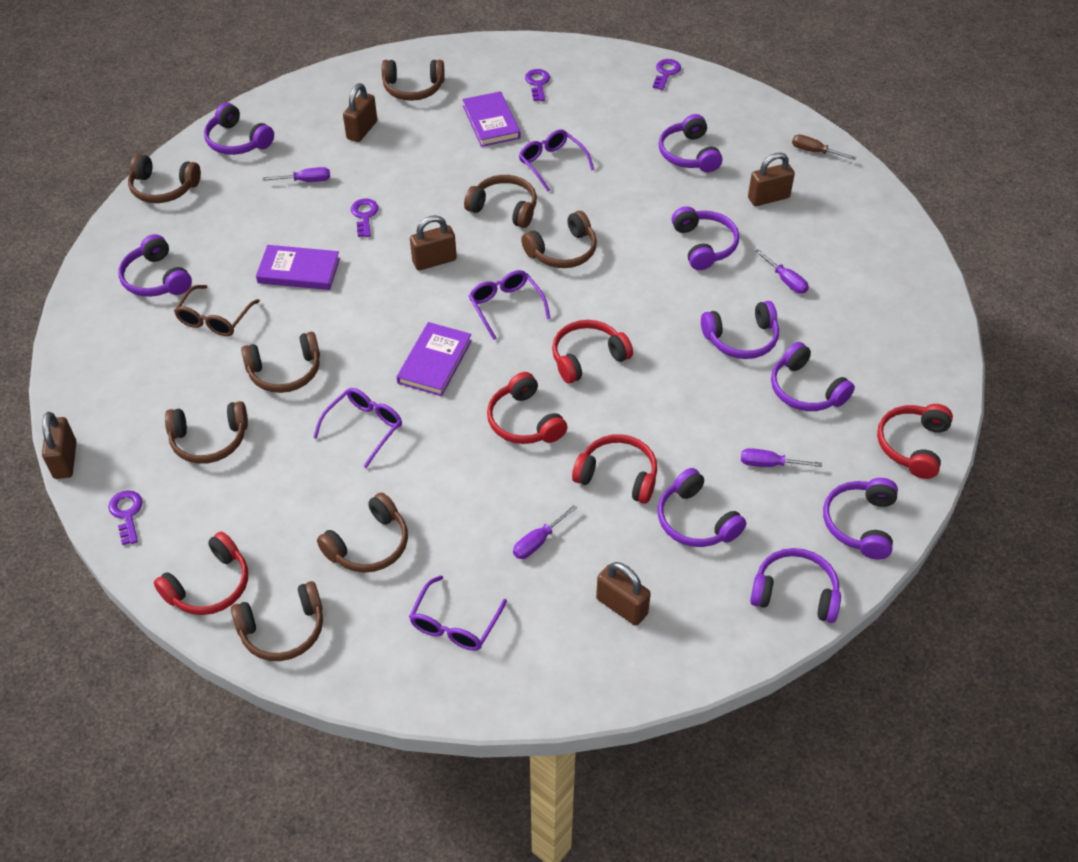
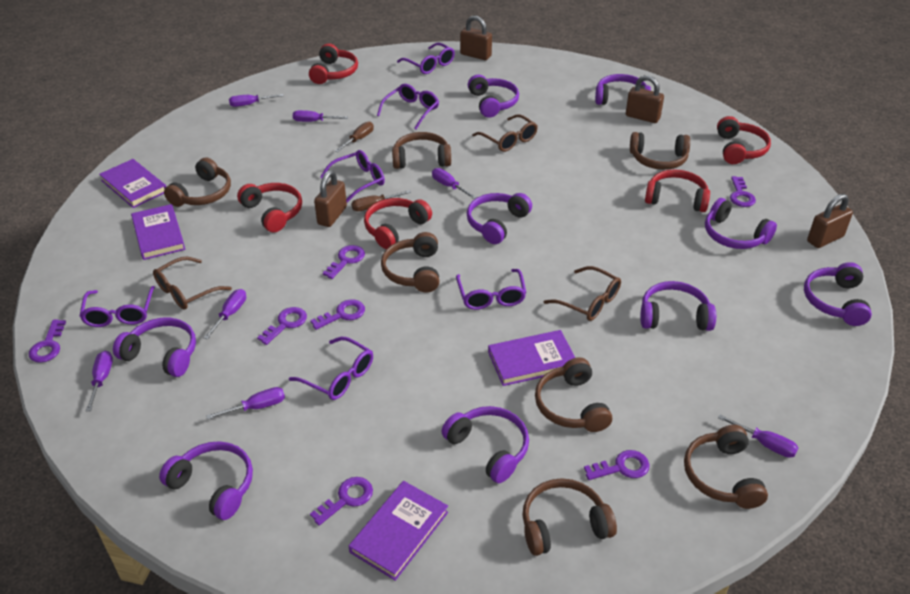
brown glasses: [174,285,260,336] = 1 -> [153,257,232,310] [472,114,538,152] [544,266,621,321] = 3
brown headphones: [128,154,201,203] [165,401,248,464] [231,581,323,661] [241,332,320,393] [317,492,408,573] [382,60,445,101] [464,175,537,228] [521,211,597,268] = 8 -> [164,157,231,207] [381,232,439,293] [392,132,451,169] [522,478,617,556] [535,357,612,432] [630,132,690,170] [684,425,768,509] = 7
brown padlock: [42,412,77,479] [343,83,377,142] [410,215,457,270] [596,562,651,626] [748,152,795,206] = 5 -> [314,170,347,227] [460,16,492,60] [626,75,664,123] [807,194,853,248] = 4
brown screwdriver: [792,135,856,160] = 1 -> [335,121,374,152] [351,190,411,212] = 2
purple book: [256,245,340,290] [397,322,472,396] [462,91,521,147] = 3 -> [99,159,166,208] [131,204,185,260] [349,481,448,581] [488,330,575,386] = 4
purple glasses: [313,388,402,468] [409,576,507,651] [469,270,551,340] [519,129,594,191] = 4 -> [79,286,155,327] [289,337,373,400] [320,150,385,202] [377,84,439,129] [397,43,455,74] [456,269,526,310] = 6
purple key: [108,490,143,545] [351,199,379,237] [525,69,550,101] [653,59,681,90] = 4 -> [29,319,66,363] [257,307,307,345] [310,299,365,330] [310,477,373,526] [323,245,365,279] [584,450,650,480] [730,176,756,207] = 7
purple screwdriver: [263,167,330,182] [513,505,577,559] [741,448,822,467] [755,249,809,294] = 4 -> [86,351,113,411] [204,289,246,340] [206,387,285,420] [229,94,284,107] [293,110,348,122] [432,168,477,199] [718,415,798,458] = 7

